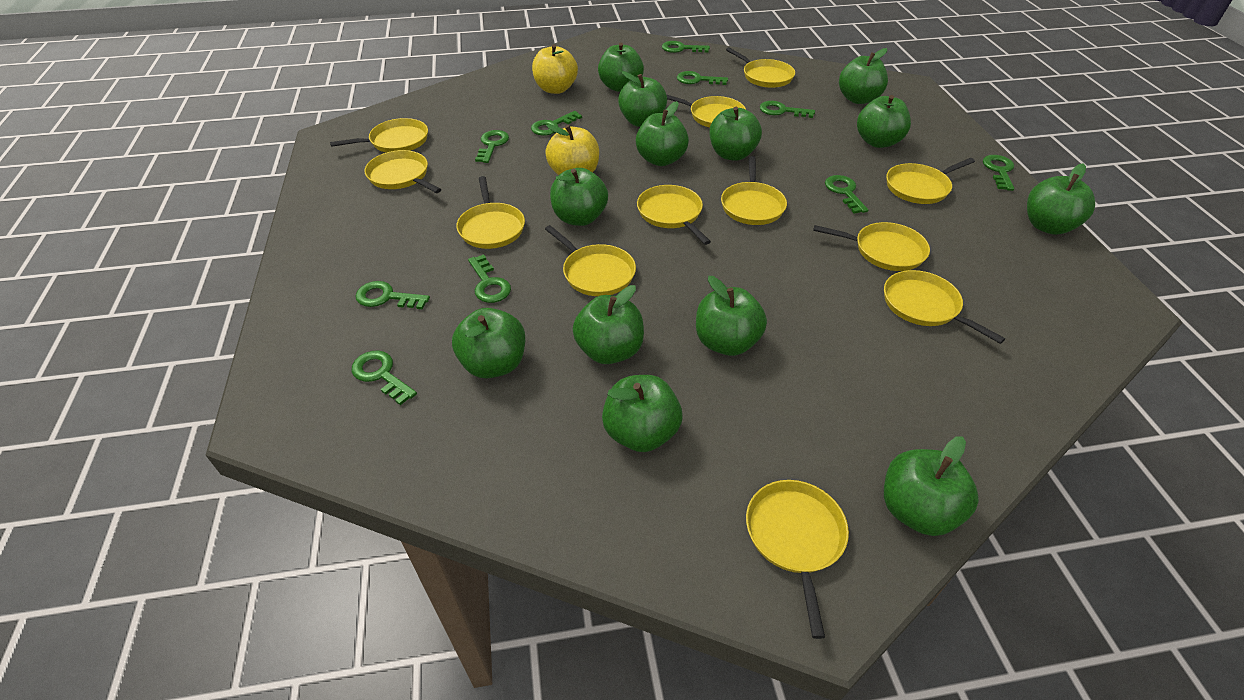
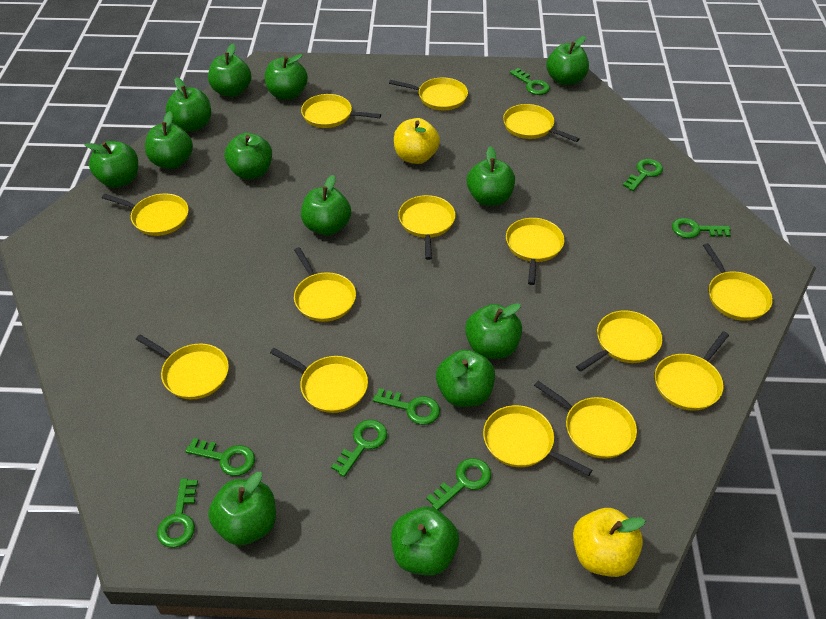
green key: [352,351,417,405] [355,281,430,309] [468,254,511,303] [475,130,509,163] [531,111,582,136] [662,41,710,53] [677,71,728,85] [760,101,815,118] [825,175,869,214] [983,155,1014,191] = 10 -> [157,479,198,548] [185,438,255,476] [331,420,387,477] [373,388,440,425] [426,458,491,510] [510,68,550,95] [623,159,663,191] [672,218,731,238] = 8
yellow pan: [330,118,428,153] [364,150,441,193] [456,176,525,249] [545,225,636,296] [637,185,711,245] [667,95,746,127] [721,156,787,225] [726,47,795,88] [746,480,849,639] [813,222,930,271] [884,270,1005,344] [886,158,975,204] = 12 -> [102,193,189,236] [136,335,229,399] [270,348,368,413] [294,247,356,322] [301,94,381,128] [389,78,468,110] [398,195,455,260] [483,405,592,476] [503,104,580,142] [506,218,564,285] [534,381,637,459] [576,310,662,371] [655,331,729,411] [703,243,773,321] = 14

